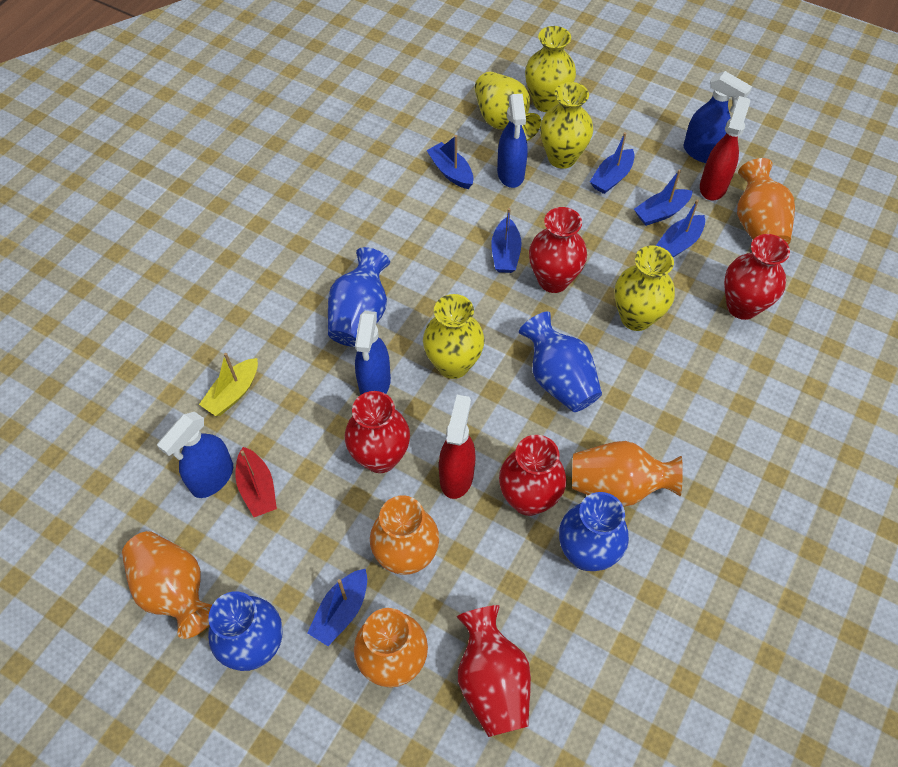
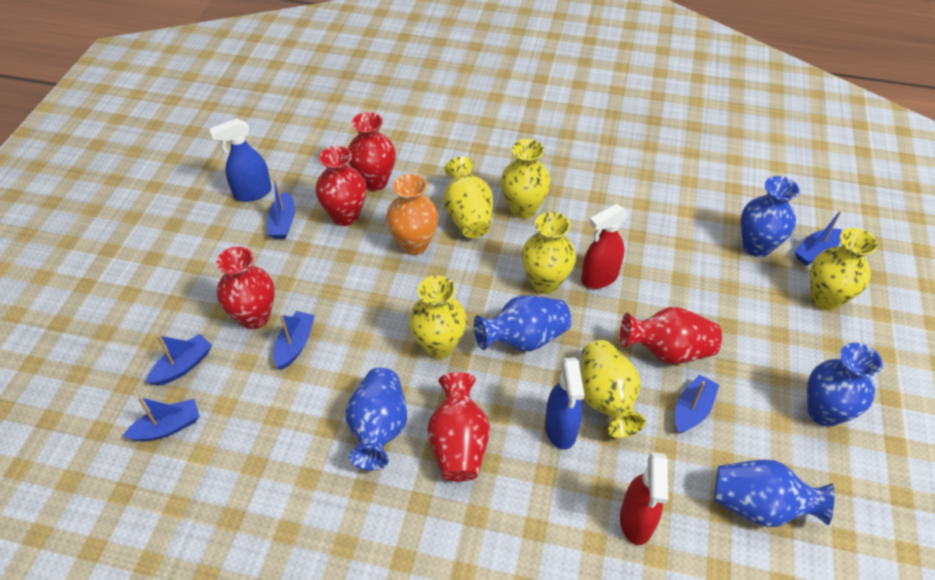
blue spray bottle: [157,412,233,498] [355,311,391,394] [497,94,528,188] [684,71,752,163] = 4 -> [209,118,272,202] [545,357,585,450] = 2
blue vase: [208,591,283,671] [328,247,390,347] [519,311,602,412] [559,492,629,571] = 4 -> [345,368,407,471] [474,295,571,351] [714,460,834,527] [741,176,800,257] [807,343,883,427] = 5
orange vase: [122,531,212,639] [354,608,428,687] [370,495,439,575] [572,441,683,507] [737,158,795,244] = 5 -> [386,174,438,255] = 1
red boat: [236,447,277,517] = 1 -> none = 0
yellow boat: [199,353,258,416] = 1 -> none = 0
yellow vase: [423,294,485,379] [474,72,541,141] [525,26,576,112] [540,82,593,169] [615,245,675,331] = 5 -> [409,275,467,359] [444,157,493,238] [501,139,551,219] [521,212,576,294] [580,340,646,438] [810,228,878,310] = 6

